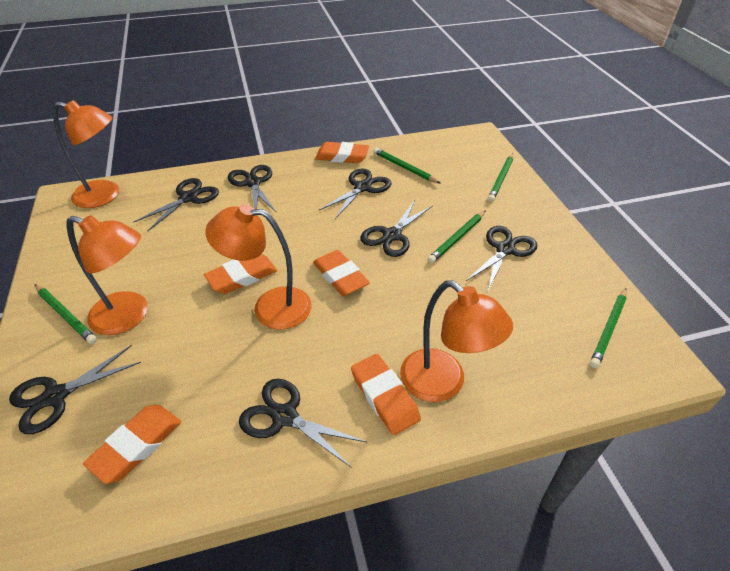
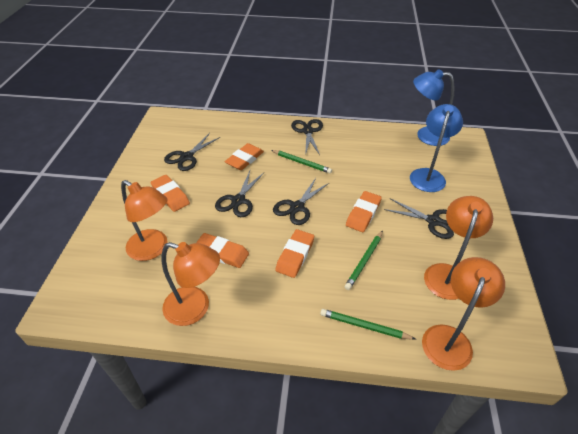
black scissors: [9,345,141,434] [133,178,219,231] [228,165,277,213] [239,379,367,468] [319,169,391,219] [360,200,433,257] [466,226,537,291] = 7 -> [164,133,220,171] [215,171,264,217] [273,178,329,225] [291,119,323,156] [384,198,454,239] = 5
blue lamp: none = 0 -> [410,104,463,192] [413,69,455,146] = 2
green pencil: [34,284,97,344] [373,147,440,183] [428,210,486,263] [488,153,513,202] [590,288,627,368] = 5 -> [271,150,332,174] [320,309,416,340] [345,231,383,290] = 3

